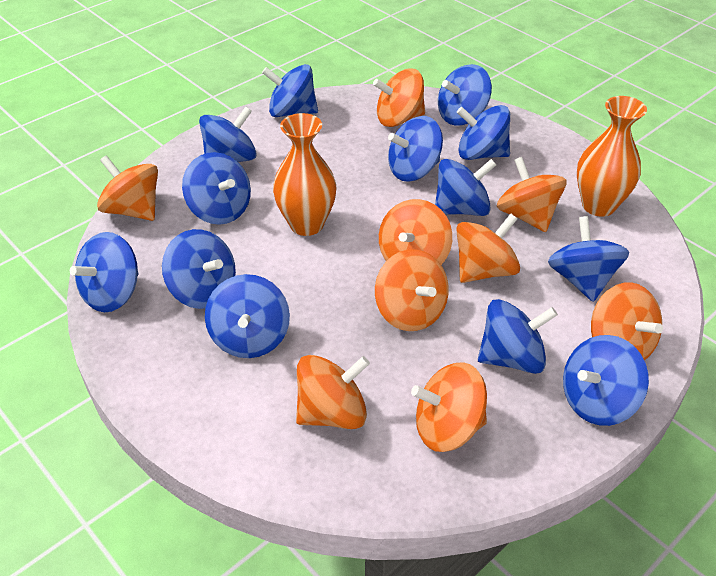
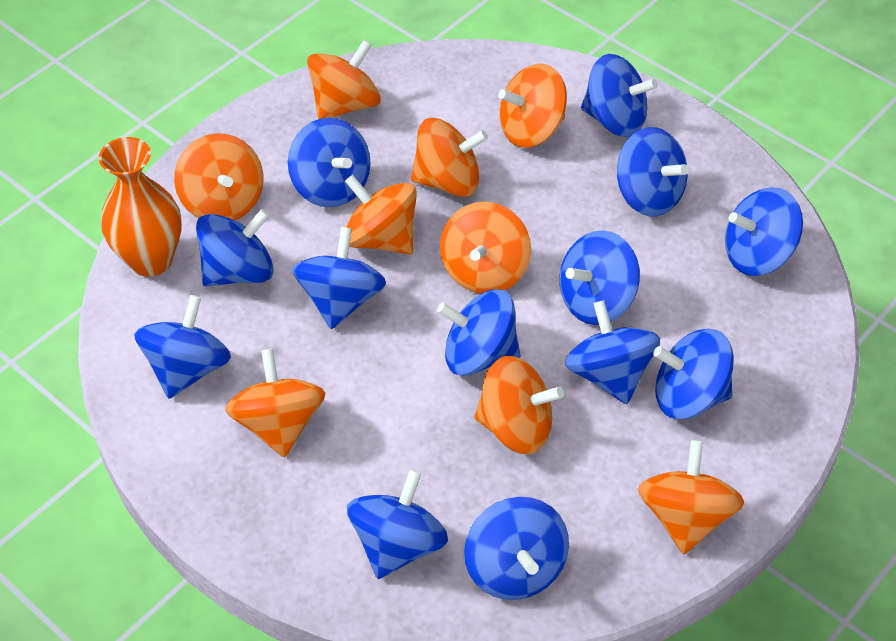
orange vase: [273,113,337,236] [577,96,647,217] = 2 -> [99,137,182,277] = 1

